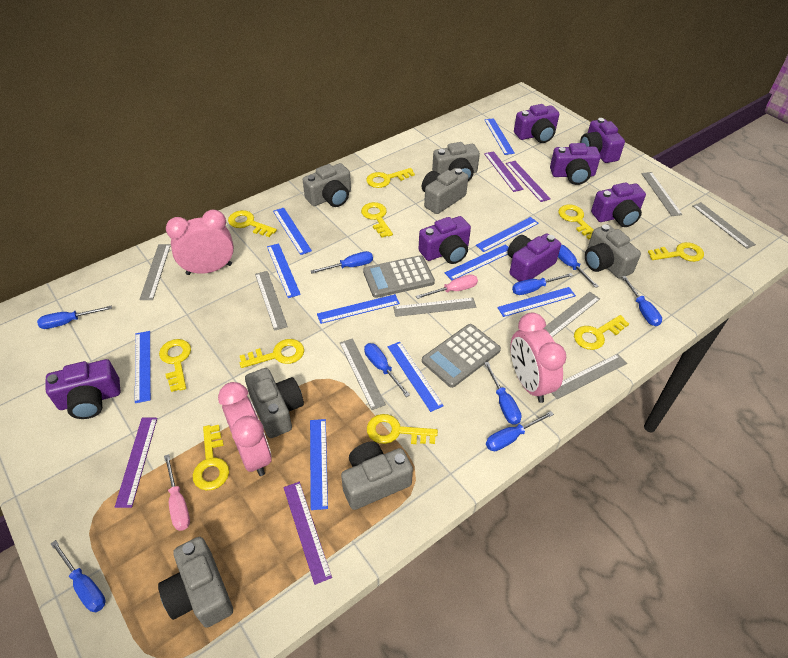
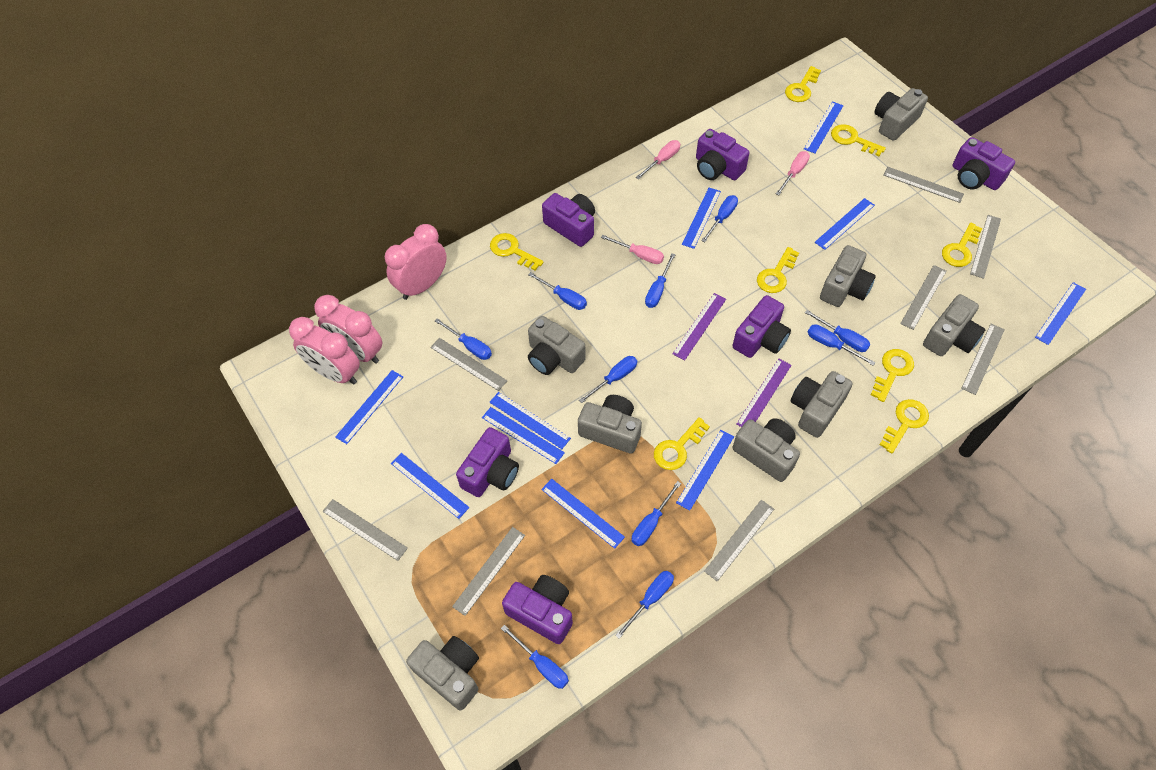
blue screwdriver: [37,306,112,329] [51,540,106,612] [311,251,373,274] [364,343,410,397] [484,362,521,425] [486,411,554,451] [512,273,573,295] [558,245,599,288] [622,276,662,326] = 9 -> [435,318,492,360] [501,625,569,689] [528,272,587,310] [579,356,637,403] [615,571,674,639] [632,481,681,546] [645,253,676,308] [701,195,738,242] [805,310,870,352] [808,324,876,366] = 10
grey calculator: [363,255,435,298] [422,324,501,388] = 2 -> none = 0
grey camera: [158,537,233,628] [245,368,304,438] [303,163,351,207] [341,441,413,510] [422,168,468,214] [432,142,480,181] [585,224,641,279] = 7 -> [406,636,479,710] [528,316,586,375] [578,395,642,454] [733,418,800,482] [791,371,852,438] [820,245,876,307] [875,88,928,141] [923,294,986,356] = 8
pink screwdriver: [164,454,190,531] [416,274,478,299] = 2 -> [601,235,664,264] [636,140,680,179] [776,151,810,195] = 3
purple camera: [46,359,120,419] [419,216,471,264] [507,233,561,282] [514,104,559,143] [550,143,601,185] [580,118,625,163] [591,182,646,227] = 7 -> [456,427,519,497] [502,575,573,644] [542,193,595,247] [696,129,749,180] [733,295,791,358] [952,137,1015,190] = 6
purple ruler: [115,418,157,508] [283,482,332,585] [484,151,524,192] [506,161,550,202] = 4 -> [672,293,726,360] [736,359,792,427] = 2
yellow key: [159,339,191,392] [193,425,229,490] [228,210,277,237] [240,339,304,368] [361,202,393,238] [366,168,415,188] [367,414,438,444] [558,205,593,239] [574,315,629,350] [648,242,704,262] = 10 -> [490,233,544,271] [654,417,710,470] [757,247,799,293] [785,66,821,102] [831,124,886,156] [871,349,914,402] [879,399,929,453] [942,223,982,267] = 8

